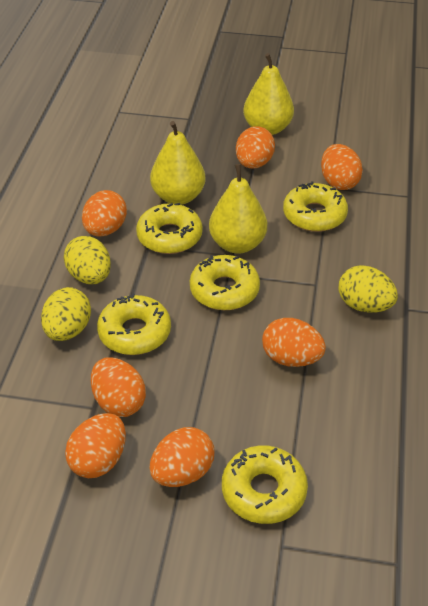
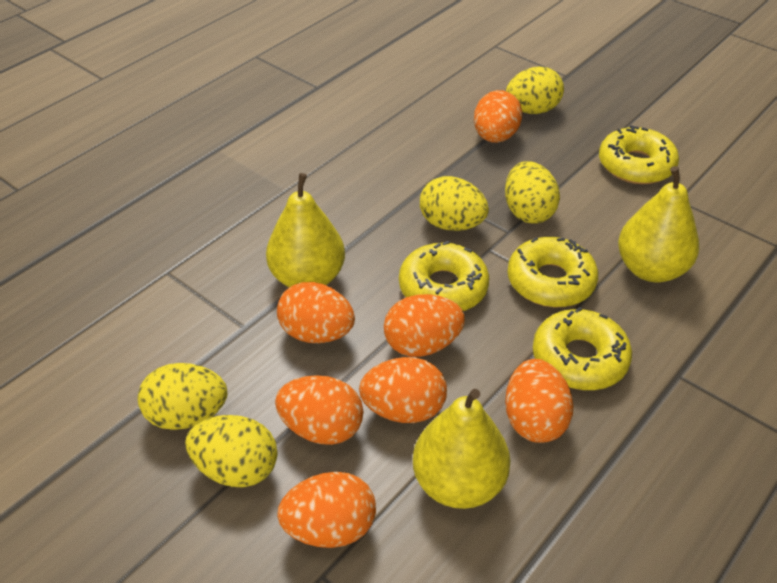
yellow donut: [97,294,171,355] [136,203,203,254] [190,255,260,310] [222,445,308,524] [283,181,348,232] = 5 -> [399,241,489,311] [507,237,598,307] [533,307,632,390] [599,125,679,184] = 4
yellow egg: [41,287,91,341] [64,236,111,284] [339,265,398,313] = 3 -> [138,363,227,430] [185,415,277,487] [420,176,489,231] [505,161,560,224] [506,66,564,114] = 5

